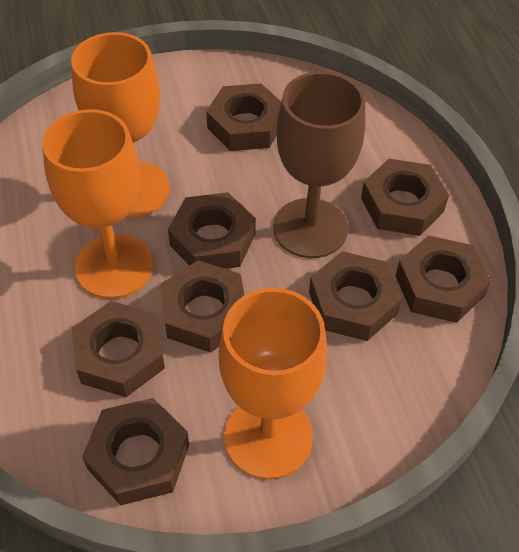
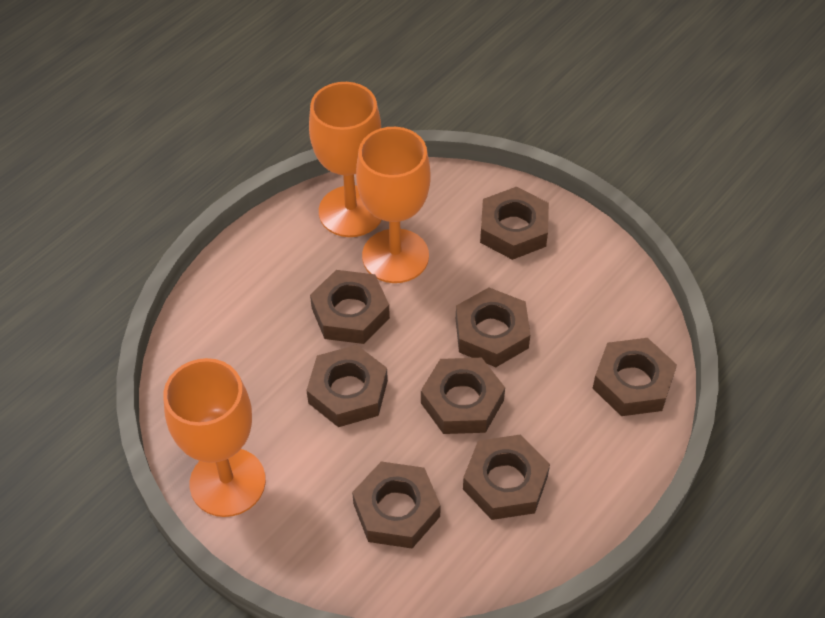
brown goblet: [273,71,366,258] = 1 -> none = 0

